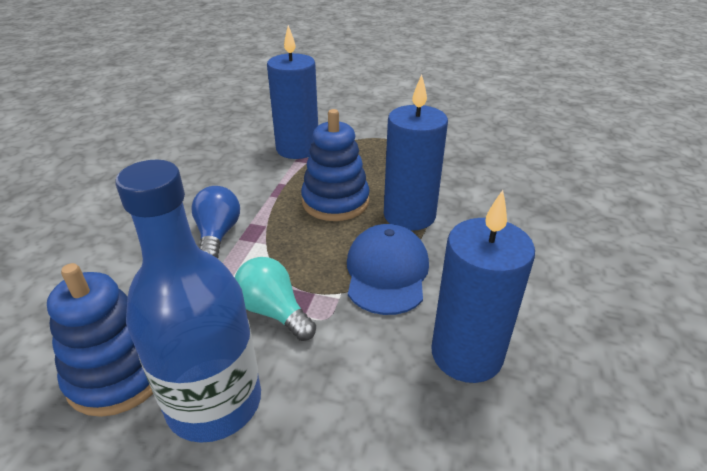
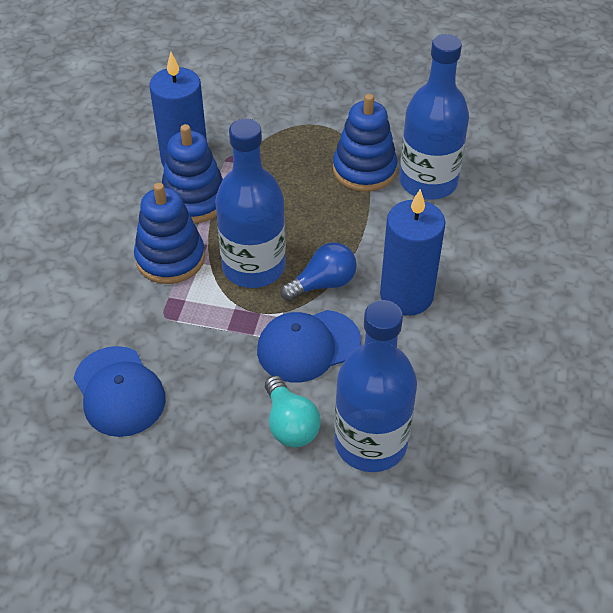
blue bottle: [115,160,261,443] = 1 -> [215,119,286,288] [334,300,417,472] [399,34,469,200] = 3
blue candle: [267,25,318,159] [384,74,448,231] [431,190,535,383] = 3 -> [149,52,207,167] [380,189,445,316] = 2
blue cap: [347,224,429,315] = 1 -> [74,346,166,437] [257,310,361,382] = 2
blue stacking toy: [47,263,153,417] [301,109,370,221] = 2 -> [134,183,205,284] [162,124,223,223] [333,94,398,192] = 3

